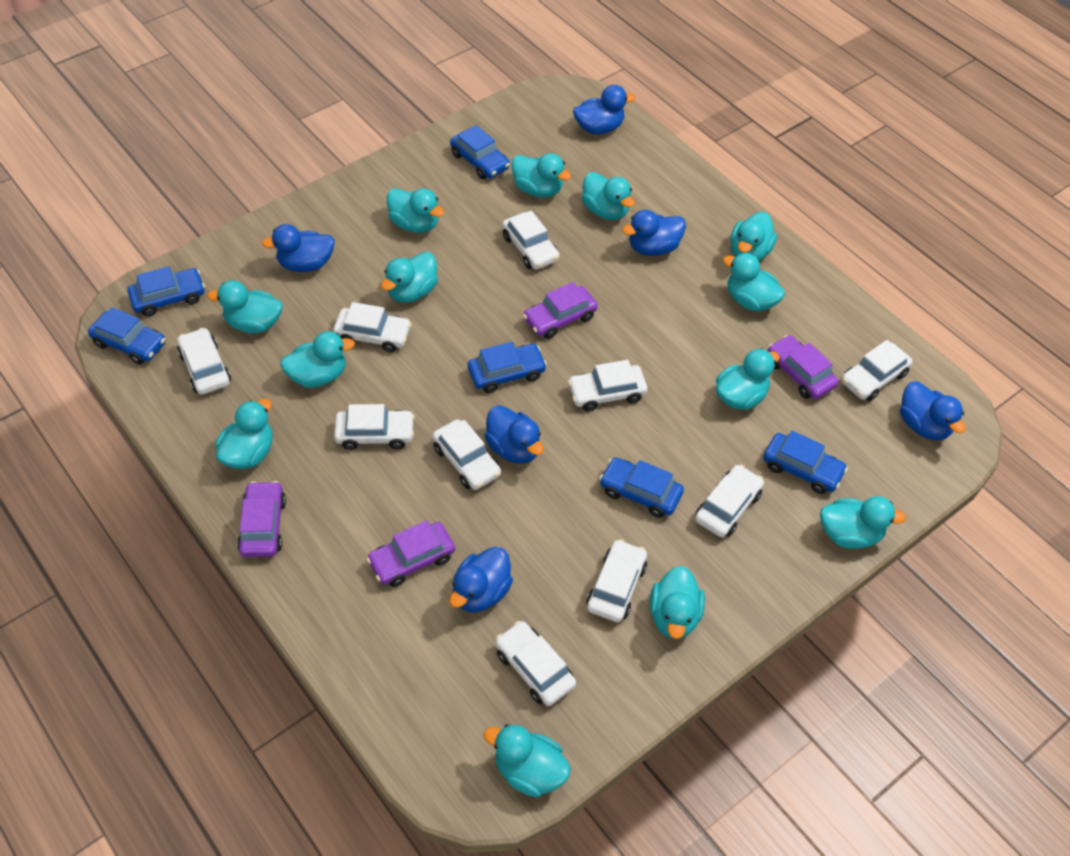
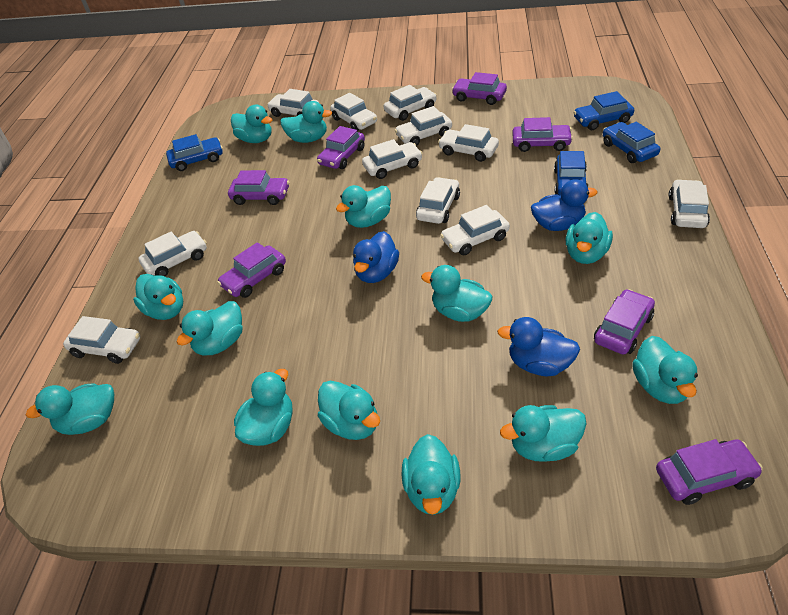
blue car: [88,307,166,365] [127,266,205,317] [450,125,510,179] [468,342,547,393] [599,457,684,518] [763,431,848,494] = 6 -> [166,134,223,171] [554,151,589,196] [573,91,634,130] [603,122,660,163] = 4
blue duck: [262,224,335,272] [450,547,513,612] [484,405,544,464] [573,85,635,134] [622,210,686,256] [900,382,966,441] = 6 -> [353,231,399,283] [497,317,580,376] [531,179,597,231] = 3
purple car: [237,481,286,557] [367,520,455,587] [523,282,598,339] [768,335,838,399] = 4 -> [217,242,286,298] [228,170,289,205] [317,126,365,169] [452,72,507,105] [512,117,573,152] [594,289,655,355] [656,439,763,505] = 7
white car: [177,328,231,394] [333,302,412,352] [334,404,415,450] [432,419,501,490] [495,621,576,706] [502,211,560,269] [568,360,647,411] [586,539,647,622] [695,465,764,537] [841,340,913,401] = 10 -> [63,316,140,364] [139,231,207,276] [267,89,319,117] [330,93,377,131] [362,139,423,179] [384,85,437,121] [395,106,452,146] [416,177,460,224] [438,124,499,162] [440,205,510,255] [669,179,710,228] = 11

